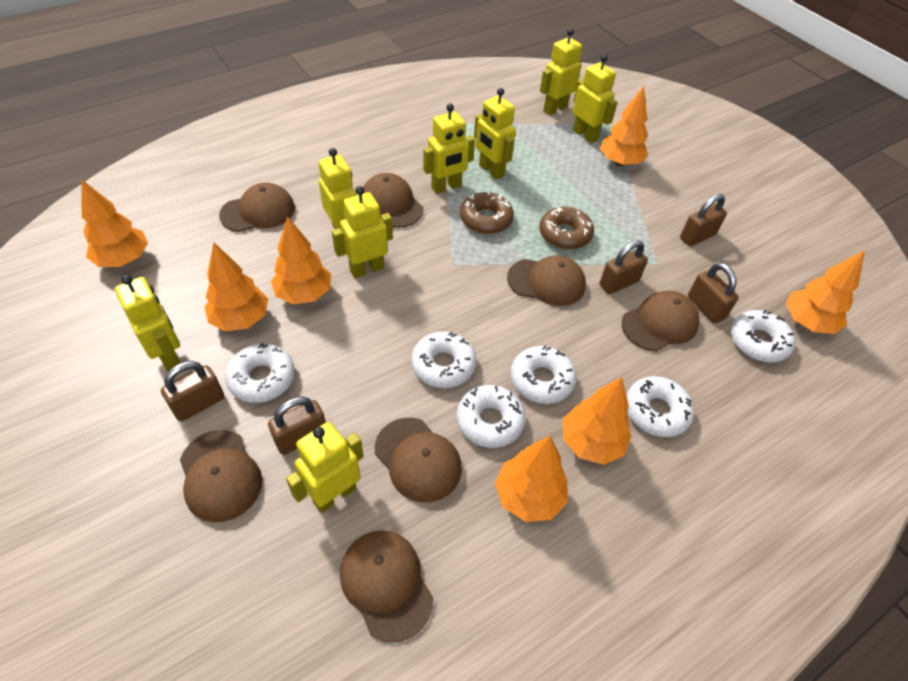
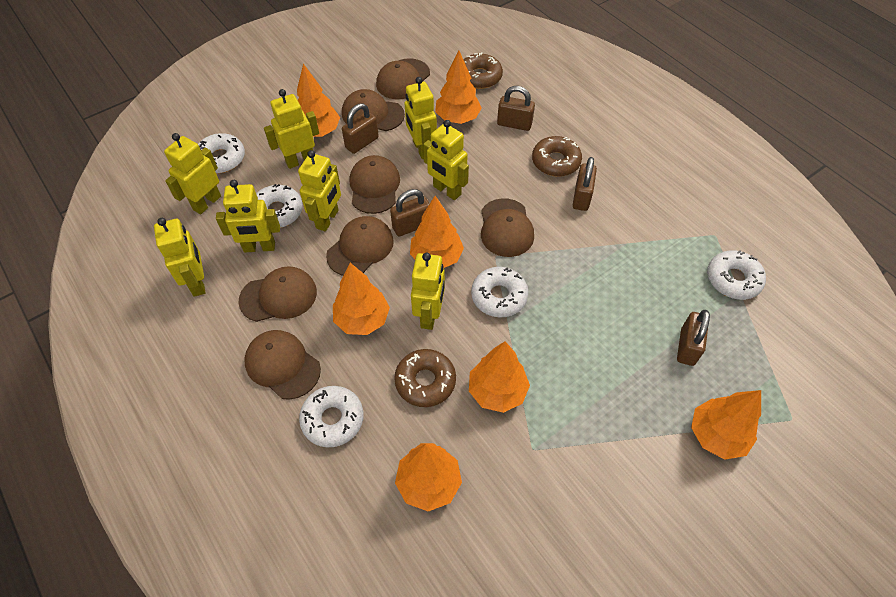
brown donut: [460,191,514,234] [539,207,594,250] = 2 -> [394,349,456,407] [463,52,503,89] [532,136,582,177] = 3
white donut: [225,343,295,403] [411,331,476,388] [457,385,526,448] [511,346,576,404] [626,376,694,437] [731,310,795,363] = 6 -> [198,133,245,174] [256,184,303,228] [299,386,364,447] [471,267,528,318] [707,250,766,300] = 5

